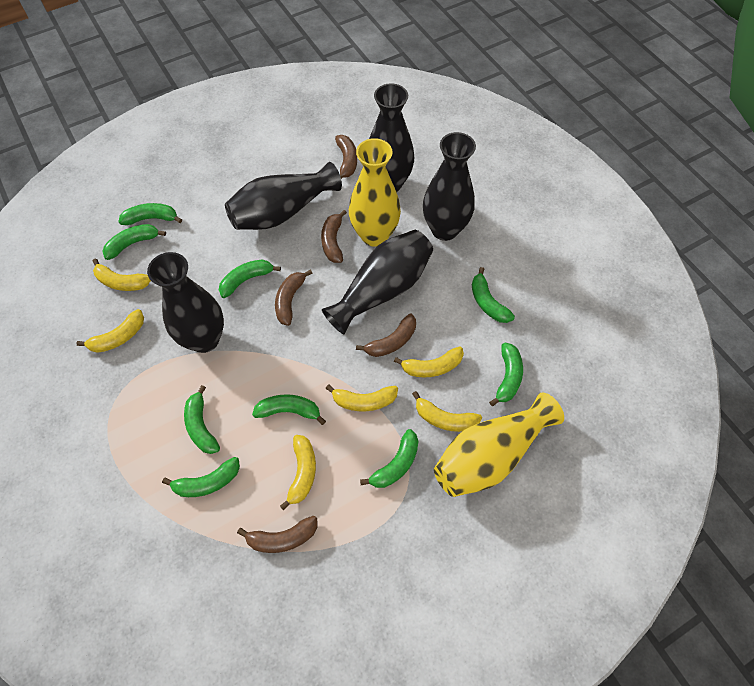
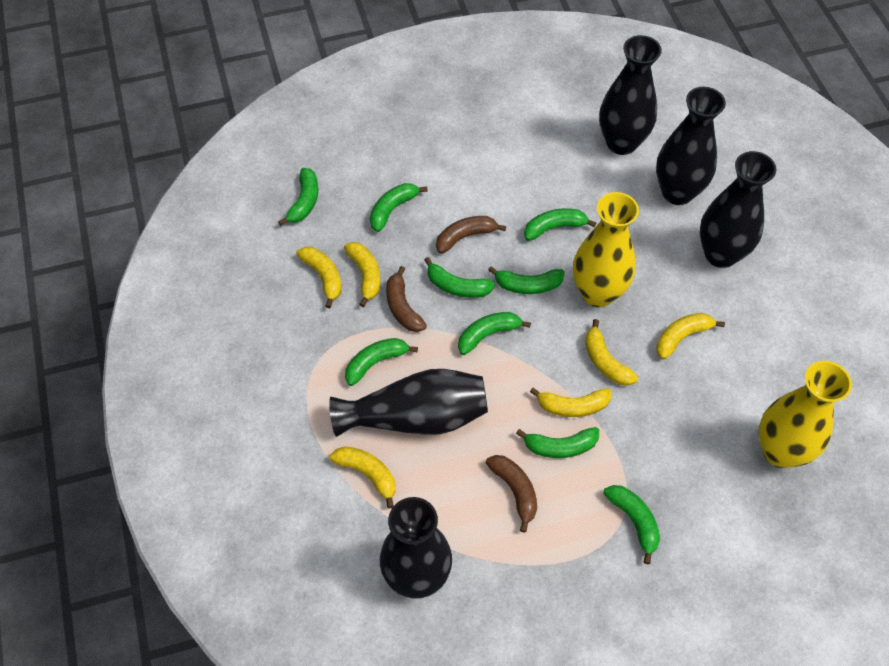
brown banana: [237,516,317,553] [275,270,312,326] [321,210,347,263] [335,135,357,179] [356,314,416,357] = 5 -> [386,266,427,332] [436,216,506,254] [486,455,537,533] = 3

